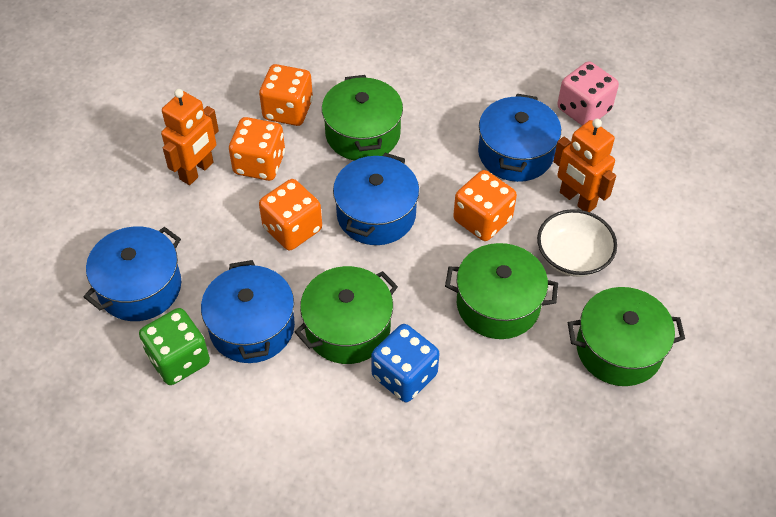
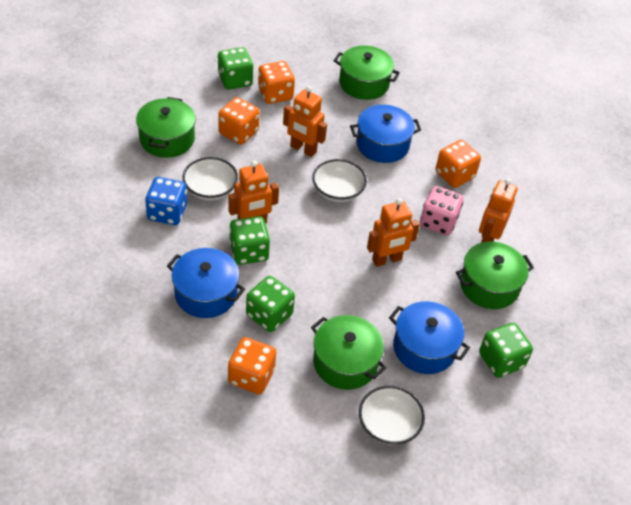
blue pot: [84,227,181,321] [201,260,295,363] [333,153,419,245] [478,94,561,182] = 4 -> [167,248,245,318] [350,105,421,163] [389,301,470,374] = 3
green dice: [139,308,210,385] = 1 -> [218,47,253,90] [229,216,270,265] [246,276,295,332] [479,323,533,378] = 4
orange robot: [161,89,219,185] [553,119,616,212] = 2 -> [228,160,279,224] [283,86,327,157] [367,198,420,267] [479,178,518,243] = 4
white bowl: [537,209,617,277] = 1 -> [183,157,238,201] [312,159,367,202] [359,385,425,445] = 3

